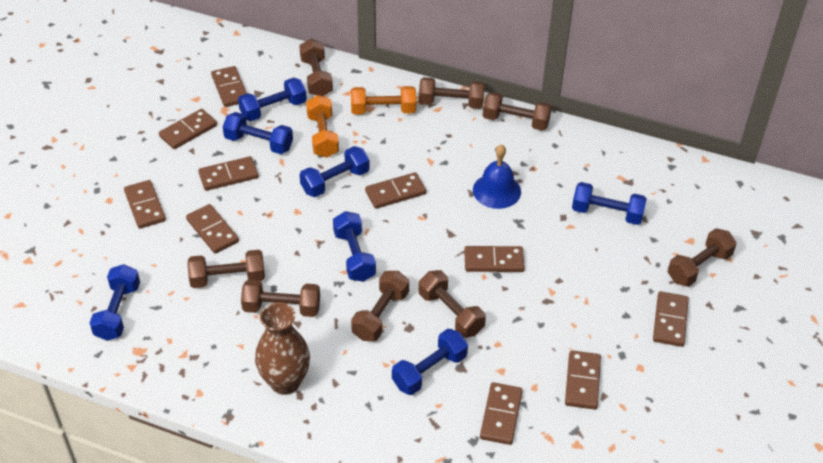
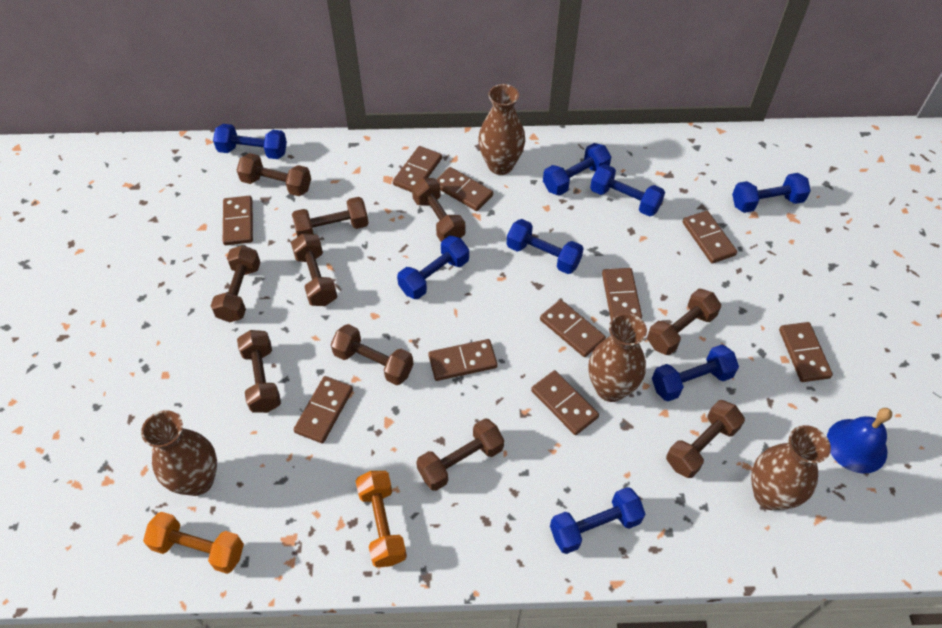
blue dumbbell: [90,264,140,341] [223,112,293,154] [238,78,307,121] [300,146,370,197] [333,211,376,282] [392,329,468,395] [572,182,647,225] = 7 -> [213,124,287,159] [397,236,469,299] [507,219,584,274] [543,143,611,196] [550,487,645,554] [590,164,665,217] [652,345,739,401] [732,173,811,213] = 8
brown dumbbell: [187,250,265,288] [241,279,320,317] [299,39,333,96] [351,271,409,341] [419,77,485,109] [419,270,486,338] [483,92,552,131] [668,228,737,287] = 8 -> [211,245,260,322] [237,153,311,196] [237,330,281,413] [291,233,337,306] [292,197,369,237] [331,324,414,385] [412,178,465,241] [416,419,504,491] [647,289,721,355] [666,400,745,478] = 10
brown vase: [255,302,310,395] = 1 -> [141,410,217,496] [478,84,525,175] [588,313,647,402] [751,425,831,510] = 4

